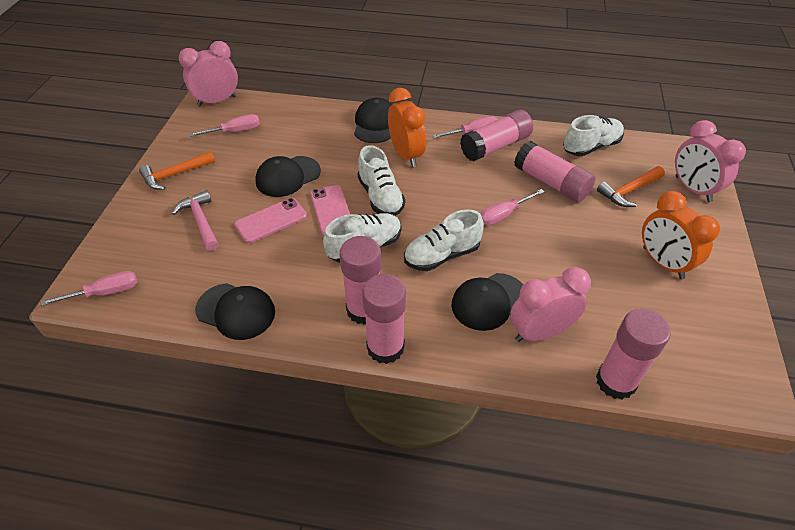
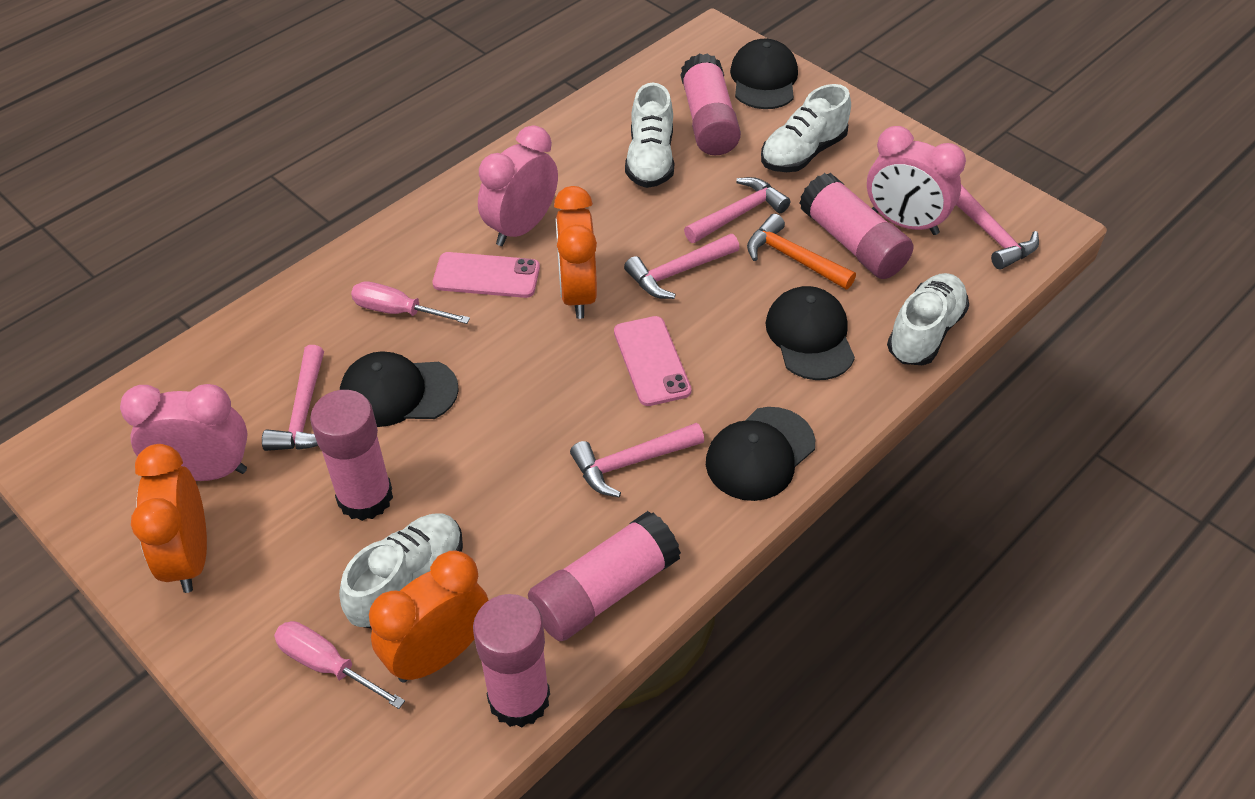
orange clock: [388,88,426,167] [642,191,720,279] = 2 -> [131,444,207,593] [369,550,489,682] [554,186,597,319] = 3
orange hammer: [139,151,215,190] [597,166,665,207] = 2 -> [747,214,856,289] = 1
pink hammer: [172,190,219,251] = 1 -> [262,345,324,451] [570,423,704,497] [624,234,739,299] [684,177,790,243] [956,185,1039,269] = 5
pink screwdriver: [41,271,137,306] [189,114,260,137] [432,116,498,138] [480,189,544,225] = 4 -> [274,621,405,709] [351,281,470,324] = 2

